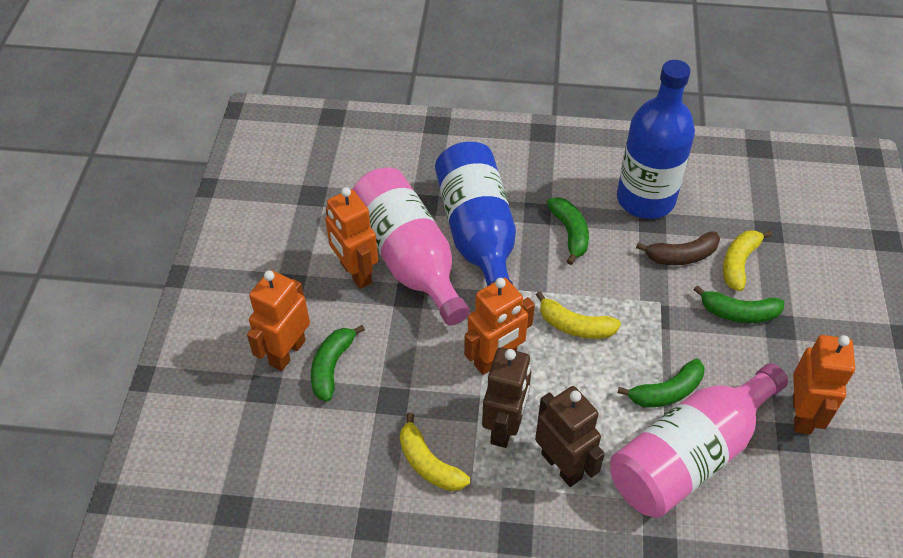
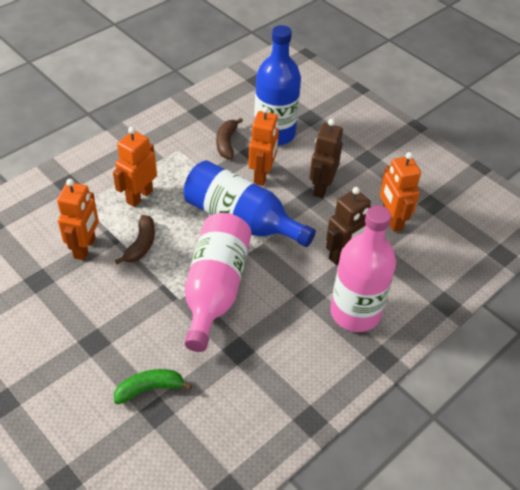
brown banana: [636,231,720,265] = 1 -> [115,215,155,264] [216,118,243,159] = 2
green banana: [311,325,365,401] [547,197,589,265] [618,358,704,407] [694,285,785,323] = 4 -> [114,369,192,404] = 1
yellow banana: [400,413,470,491] [536,291,621,339] [723,230,772,291] = 3 -> none = 0

